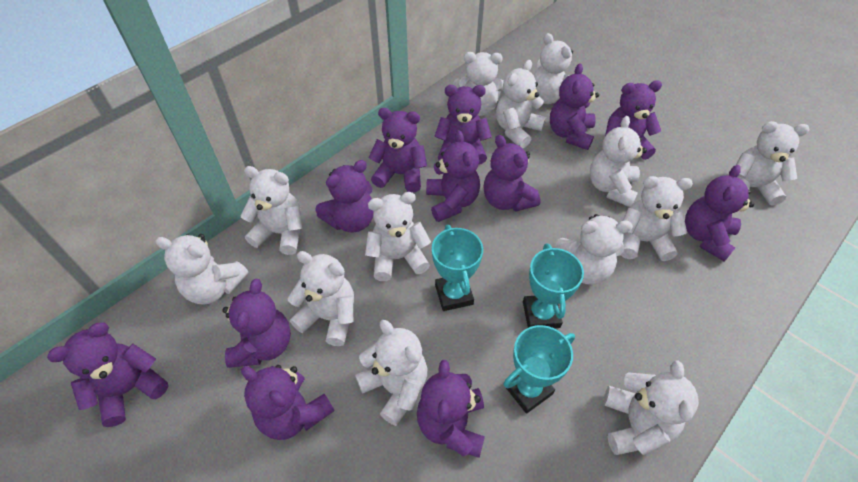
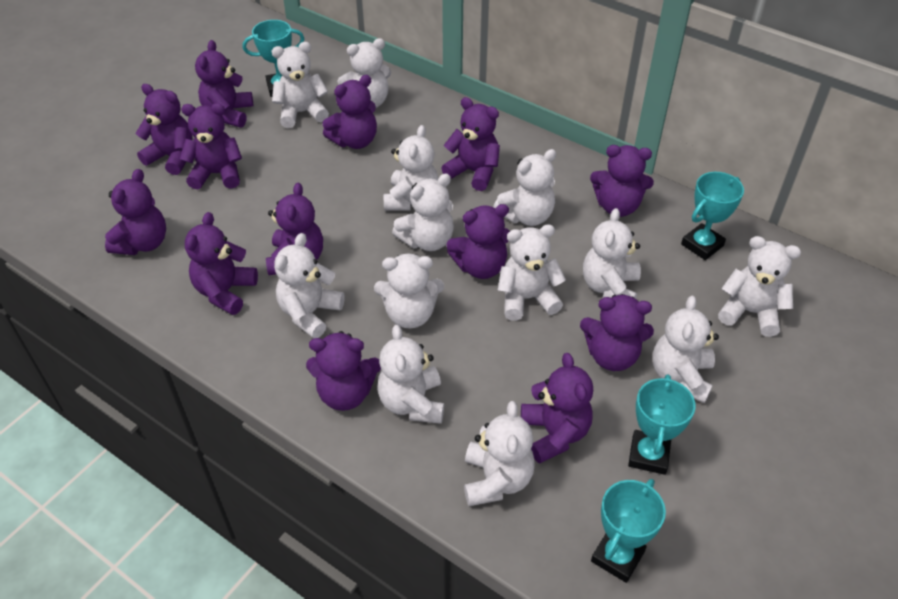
purple teddy bear: [47,323,168,427] [223,279,291,368] [241,365,335,440] [316,160,373,233] [368,108,427,192] [417,360,485,458] [426,130,480,222] [434,85,492,165] [484,135,541,212] [550,63,599,150] [605,80,662,160] [685,165,754,262] = 12 -> [105,169,166,255] [135,84,193,175] [180,103,242,189] [185,212,258,315] [195,40,253,127] [266,183,323,275] [306,331,381,411] [323,75,377,149] [441,97,500,191] [446,204,510,279] [521,353,593,464] [580,294,654,371] [590,145,654,217] = 13
turquoise trophy: [432,225,483,311] [504,325,575,414] [523,244,584,328] = 3 -> [243,20,304,97] [591,479,666,583] [628,374,696,475] [681,172,744,260] = 4

